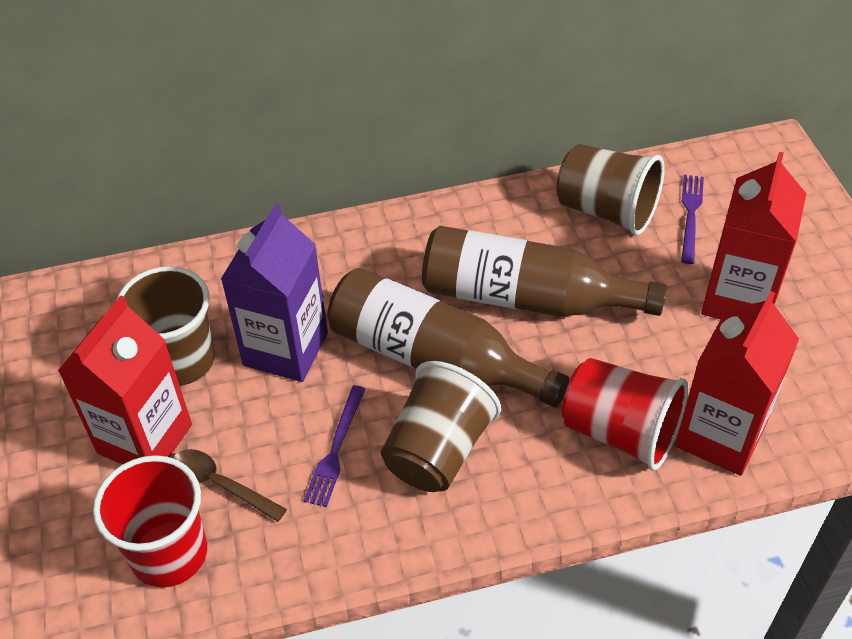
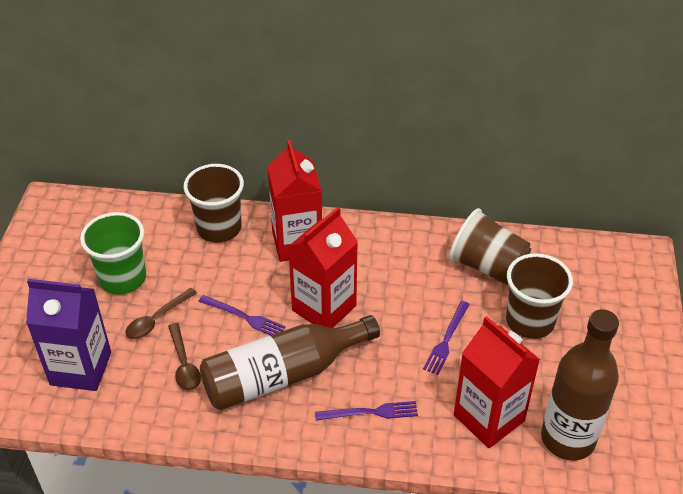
brown spoon: [173,449,287,522] = 1 -> [125,288,197,339] [168,323,201,391] = 2
green cup: none = 0 -> [80,212,146,295] = 1
purple fork: [303,385,366,507] [681,175,704,264] = 2 -> [198,295,286,335] [315,401,418,420] [423,301,470,375] = 3
red cup: [93,455,207,588] [562,358,689,470] = 2 -> none = 0

